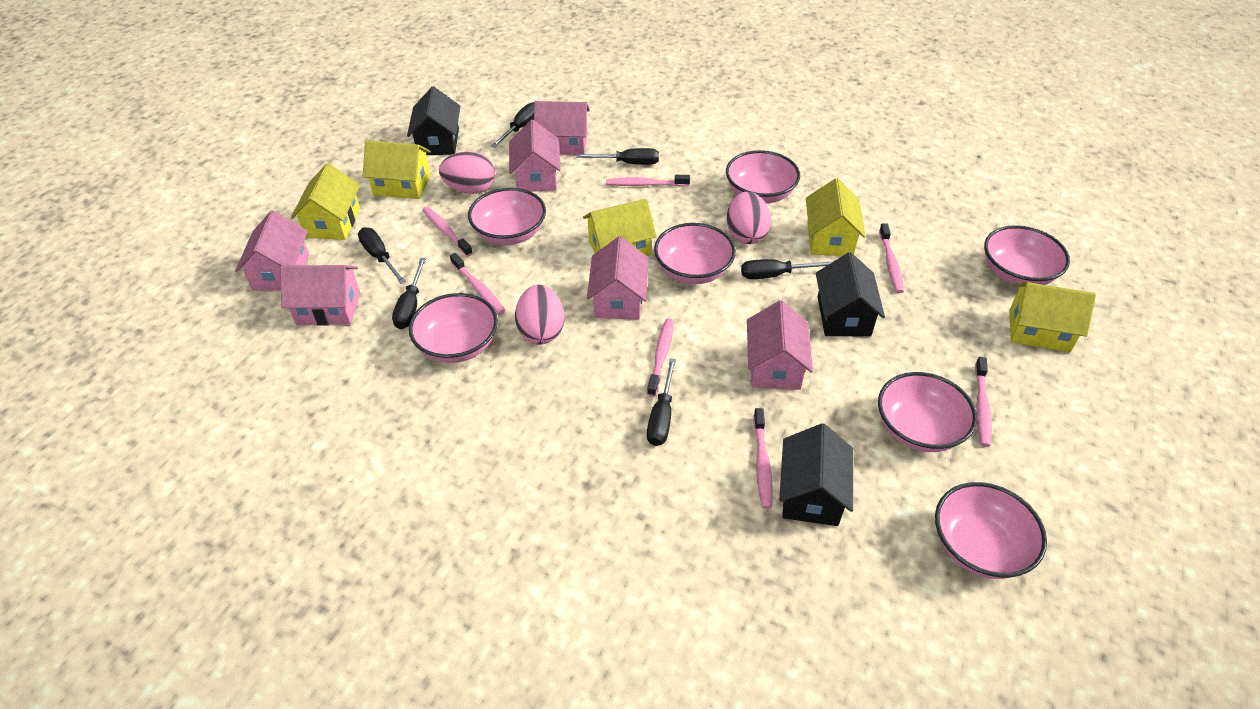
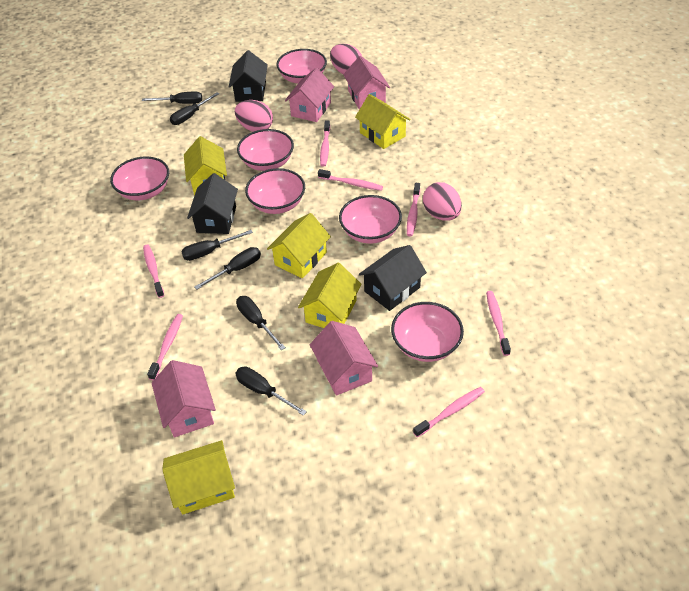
pink bowl: [409,293,498,363] [468,188,546,245] [654,223,736,284] [726,150,800,204] [878,372,977,452] [935,482,1047,579] [984,225,1070,285] = 7 -> [110,156,169,200] [237,129,294,171] [245,168,305,214] [276,49,327,84] [339,195,402,244] [391,302,464,362] = 6
pink house: [235,211,309,291] [280,265,360,326] [509,120,561,192] [534,101,590,155] [587,236,649,319] [747,300,813,390] = 6 -> [152,360,216,437] [285,68,334,122] [310,321,378,396] [343,56,390,109] = 4

